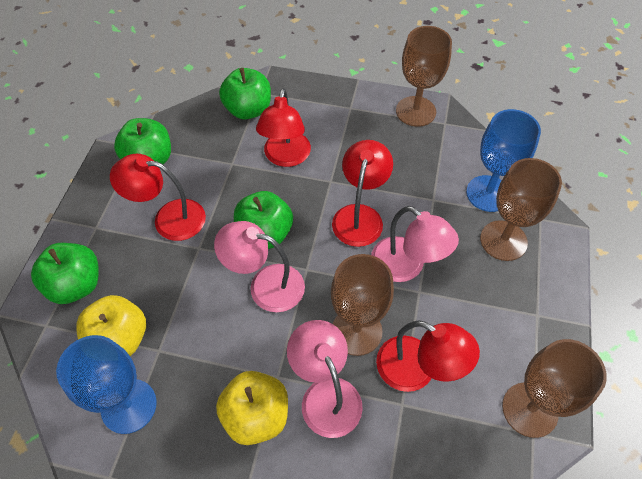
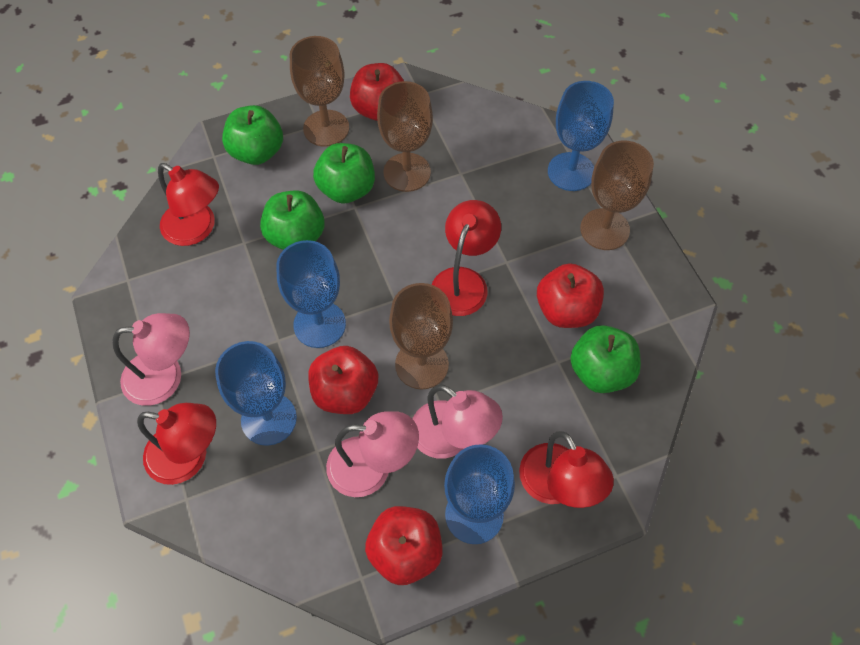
blue goblet: [56,335,157,434] [466,109,541,212] = 2 -> [215,341,297,446] [276,240,346,348] [444,444,515,544] [548,81,614,191] = 4
red apple: none = 0 -> [308,346,378,414] [350,63,404,121] [365,506,443,585] [537,263,604,328] = 4
yellow apple: [76,295,146,356] [216,371,288,445] = 2 -> none = 0

